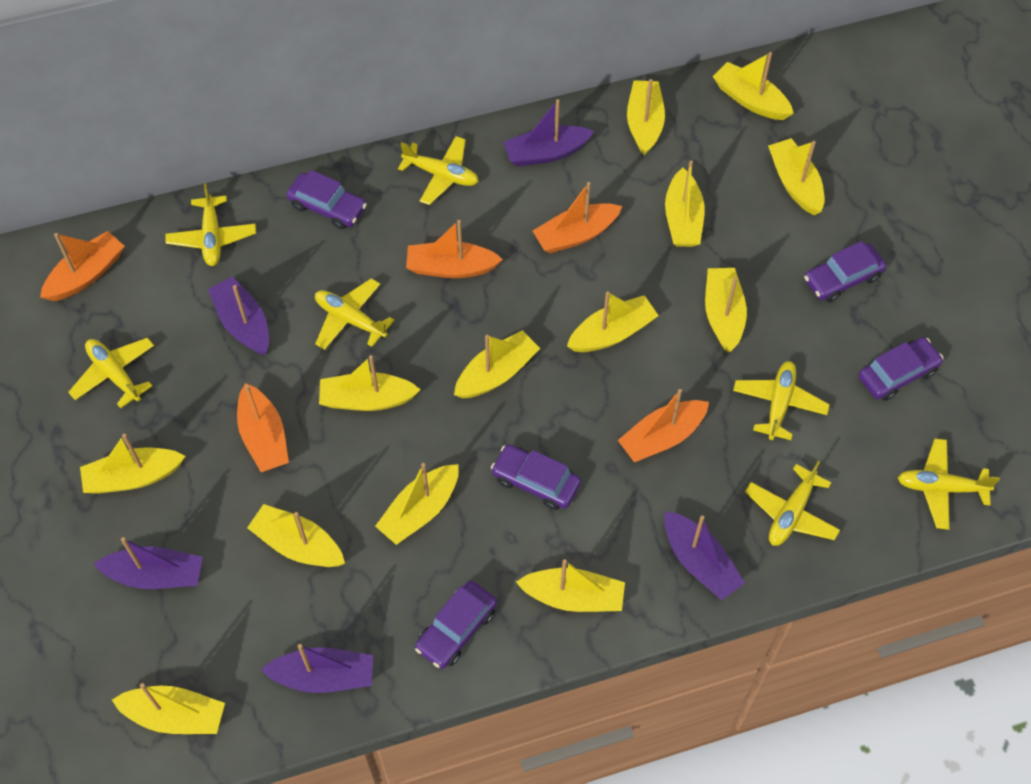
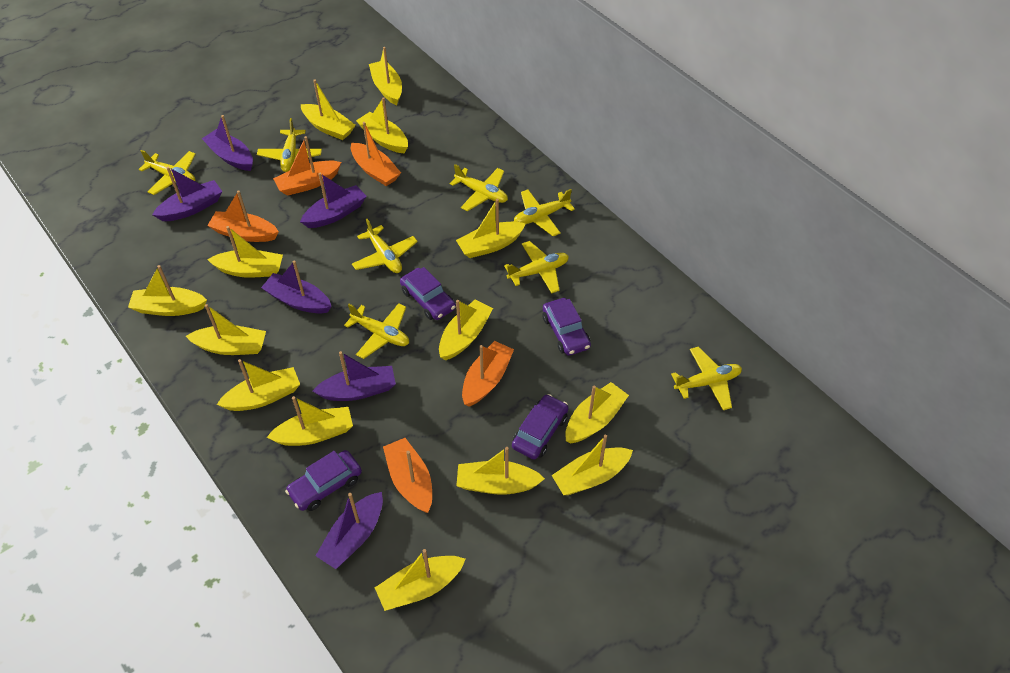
purple boat: [94,537,203,589] [208,277,269,355] [261,644,373,693] [503,99,594,167] [664,511,745,600] = 5 -> [152,167,222,221] [202,115,253,171] [261,260,332,314] [300,173,367,228] [313,351,396,401] [316,492,383,569] = 6
purple car: [286,170,367,229] [415,581,497,669] [491,444,581,510] [804,241,886,302] [859,337,943,401] = 5 -> [285,450,362,511] [400,267,456,320] [512,394,568,460] [543,298,591,356] = 4
yellow boat: [80,434,185,494] [112,683,225,734] [247,504,345,567] [319,355,421,411] [375,463,459,545] [454,330,540,398] [516,559,625,612] [567,291,659,352] [627,79,665,156] [665,160,705,247] [705,268,747,352] [713,52,794,120] [768,138,825,215] = 13 -> [128,265,207,316] [186,304,266,355] [207,226,283,278] [217,359,300,411] [267,396,353,446] [301,79,356,140] [356,97,408,154] [369,47,402,105] [375,549,466,611] [439,300,493,360] [456,199,526,258] [456,447,545,495] [552,434,633,495] [565,382,629,444] = 14
yellow plane: [68,338,154,408] [165,184,256,266] [315,278,394,350] [398,136,479,205] [733,361,830,440] [745,461,840,546] [898,439,1000,530] = 7 -> [139,150,196,195] [257,118,322,172] [344,303,409,359] [352,219,418,273] [450,164,508,211] [504,241,569,294] [514,189,575,236] [671,346,742,410] = 8

